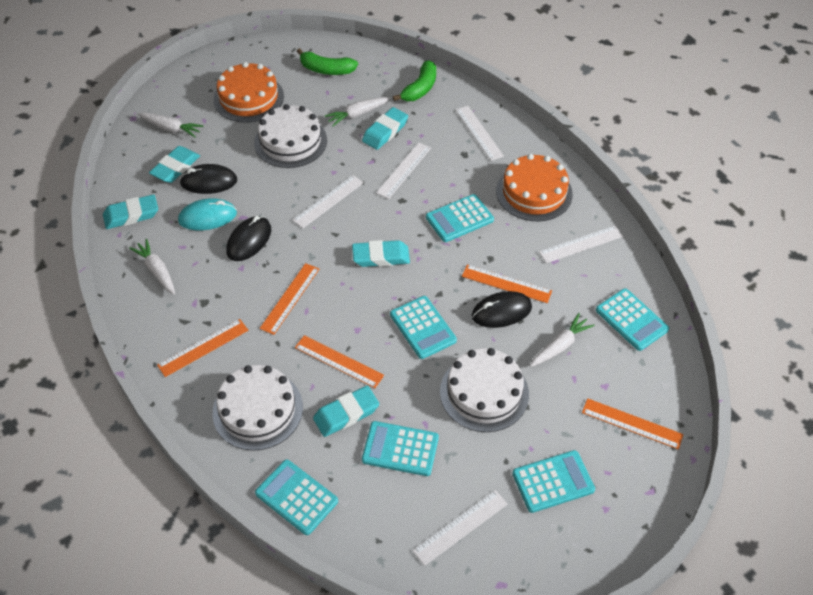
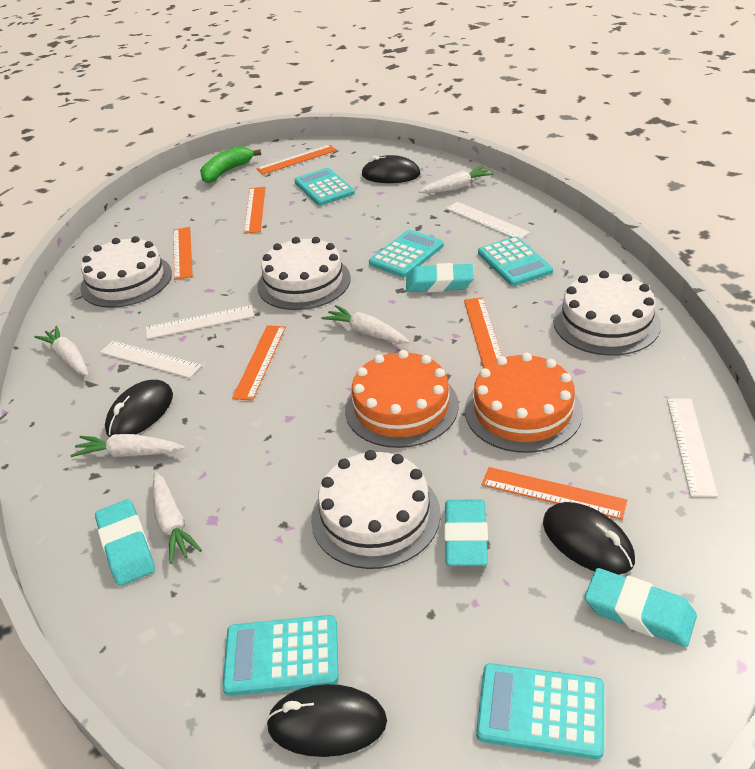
black mouse: [179,164,237,194] [226,216,271,261] [472,291,532,328] = 3 -> [105,380,173,437] [266,684,387,757] [361,155,421,183] [543,502,635,574] = 4
green banana: [297,48,358,75] [393,60,436,101] = 2 -> [200,146,261,183] = 1
orange ruler: [157,319,248,377] [260,263,319,335] [295,335,384,388] [462,264,552,303] [582,398,684,450] = 5 -> [173,227,193,280] [232,325,286,401] [244,187,265,234] [256,145,337,175] [464,297,502,368] [482,467,627,520] = 6
turquoise calculator: [255,460,338,535] [362,421,439,476] [390,296,457,359] [426,194,494,242] [512,450,595,513] [596,288,669,351] = 6 -> [222,615,339,696] [294,168,355,206] [369,230,444,277] [476,663,604,759] [478,236,553,286] = 5
turquoise eraser: [103,195,158,229] [149,146,200,183] [313,386,379,437] [352,240,410,267] [362,107,408,150] = 5 -> [95,499,155,586] [406,263,474,292] [444,499,488,566] [585,568,697,647] = 4
turquoise mouse: [178,198,237,230] = 1 -> none = 0
white cake: [212,365,303,451] [254,104,327,168] [440,348,529,432] = 3 -> [80,236,172,308] [257,237,351,310] [311,450,441,569] [553,271,661,356] = 4
white carrot: [129,239,175,295] [138,112,204,138] [325,97,390,127] [530,313,595,367] = 4 -> [34,326,88,376] [70,434,185,457] [153,472,202,564] [321,305,410,343] [418,166,494,193] = 5
white ruler: [292,175,364,228] [376,143,431,199] [413,490,508,566] [456,106,504,161] [539,225,623,263] = 5 -> [100,341,202,378] [146,305,254,339] [446,202,530,239] [667,399,718,497] = 4

